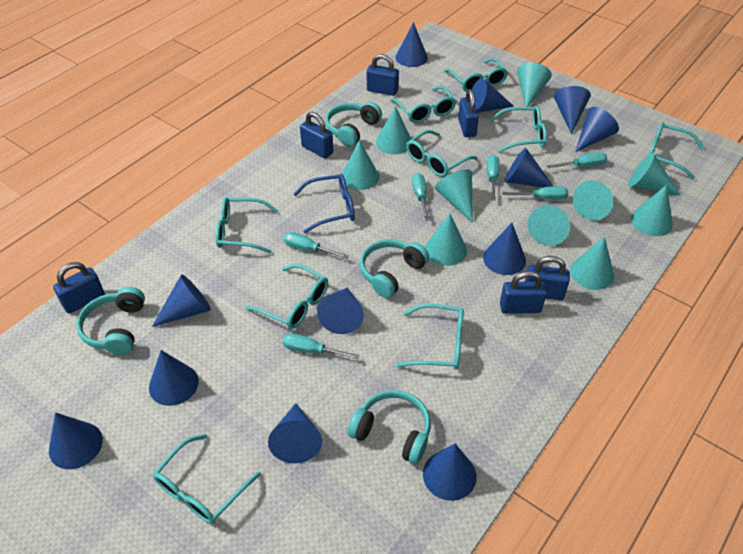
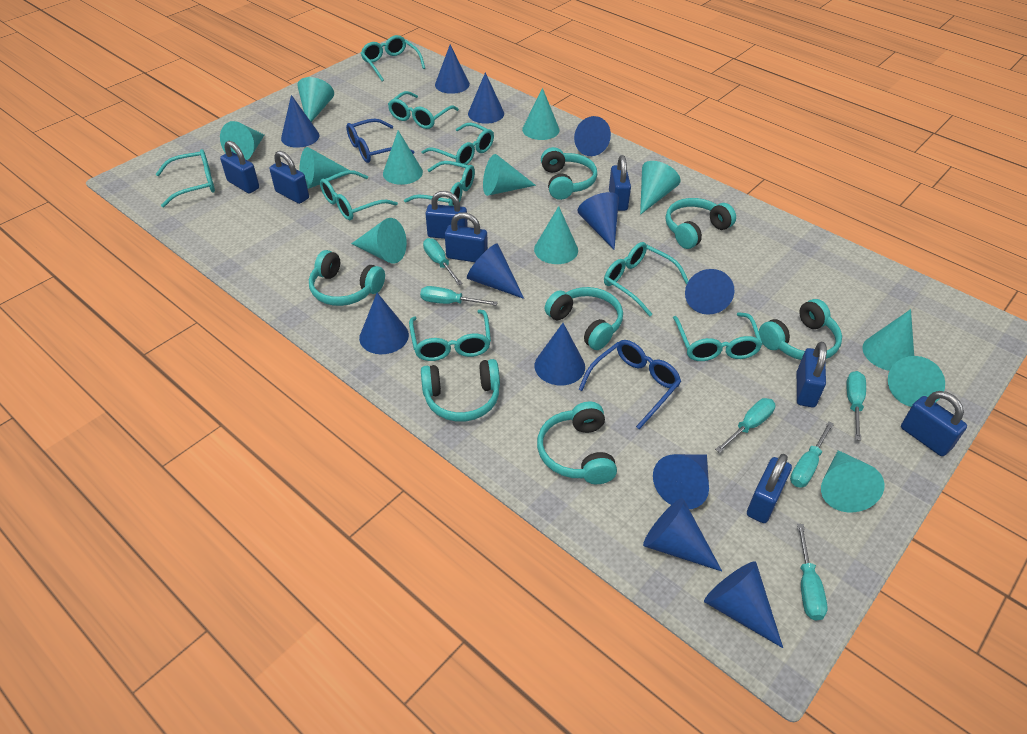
blue glasses: [294,174,355,233] = 1 -> [346,118,415,163] [578,340,681,429] = 2
blue padlock: [53,262,105,314] [300,112,333,158] [367,54,399,96] [458,89,479,137] [500,271,547,314] [525,256,570,300] = 6 -> [220,141,259,193] [270,151,309,204] [425,191,468,239] [445,212,488,262] [609,155,631,211] [747,454,792,523] [797,342,827,407] [901,391,967,456] = 8
turquoise cone: [342,140,379,190] [376,106,411,154] [425,214,467,266] [435,169,473,223] [517,63,552,107] [528,205,570,246] [570,237,614,290] [573,180,613,220] [628,153,681,196] [631,185,673,236] = 10 -> [220,121,264,160] [297,77,334,122] [299,147,349,189] [351,218,407,264] [383,130,423,185] [483,154,536,196] [522,88,560,140] [534,206,578,264] [640,161,680,215] [821,450,884,513] [862,309,914,371] [888,356,945,407] = 12
turquoise headphones: [76,287,145,355] [325,102,382,147] [348,390,431,464] [360,239,429,298] = 4 -> [309,250,385,306] [421,359,500,422] [537,402,617,484] [541,147,597,200] [545,287,623,350] [666,198,736,249] [759,299,842,360] = 7

